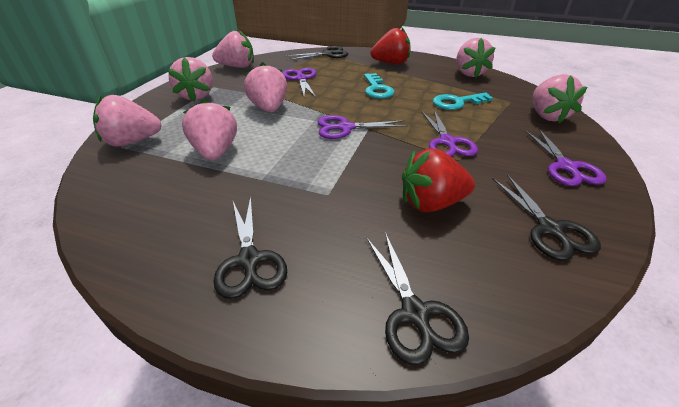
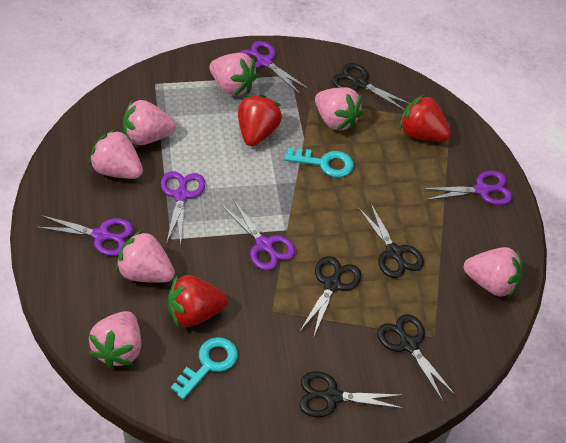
black scissors: [213,197,287,299] [287,46,348,60] [366,232,469,365] [492,174,601,261] = 4 -> [299,371,404,417] [300,256,361,336] [332,63,410,110] [358,202,424,278] [377,314,455,401] = 5
purple scissors: [283,68,316,97] [318,115,408,139] [422,110,478,157] [525,129,607,186] = 4 -> [36,215,133,256] [161,171,205,244] [221,199,296,271] [239,41,309,94] [422,171,513,205] = 5
red strawberry: [370,27,411,64] [402,148,475,212] = 2 -> [168,275,228,327] [238,94,282,146] [399,94,451,142] = 3

